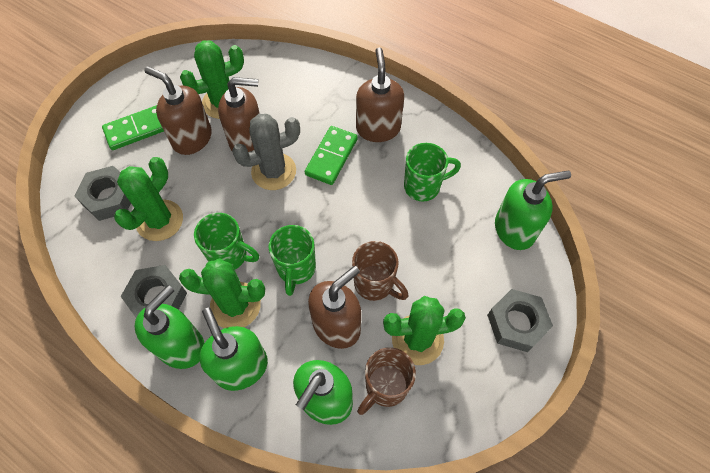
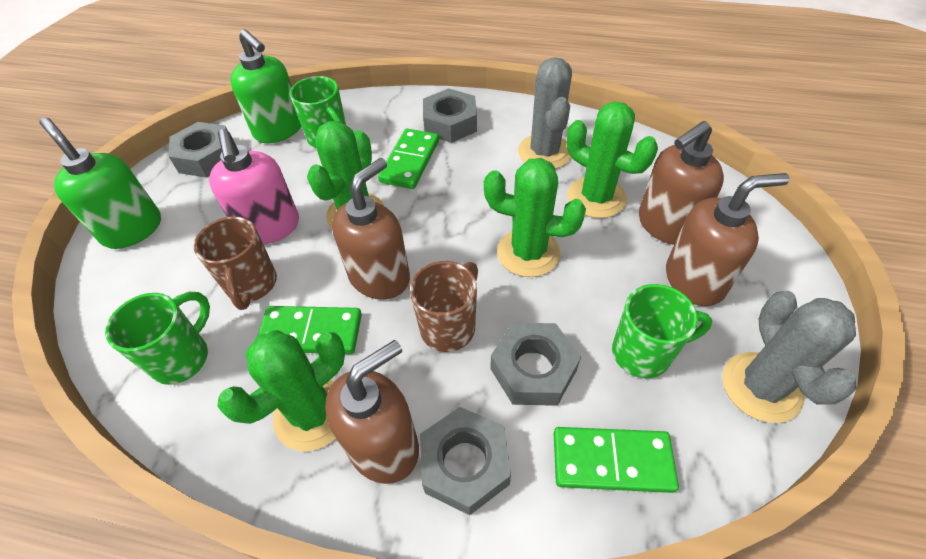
green domino: [102,105,164,150] [305,126,358,185] = 2 -> [257,306,362,354] [378,129,439,189] [554,427,679,493] = 3
green soap dispenser: [135,285,204,369] [200,307,268,391] [293,360,353,425] [495,171,571,250] = 4 -> [39,117,161,249] [230,29,301,143] = 2
grey cactus: [232,114,300,190] = 1 -> [518,57,572,169] [722,291,857,423] = 2
grey nut: [75,166,131,221] [121,265,187,317] [487,289,553,352] = 3 -> [169,122,228,177] [420,407,511,515] [423,89,477,143] [490,323,581,406] = 4
pink soap dispenser: none = 0 -> [209,129,299,244] = 1

